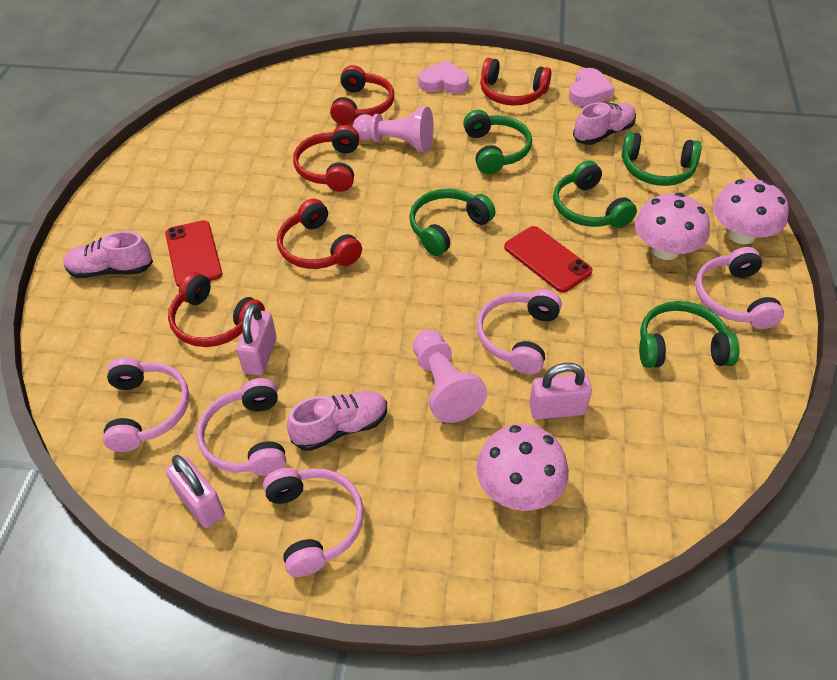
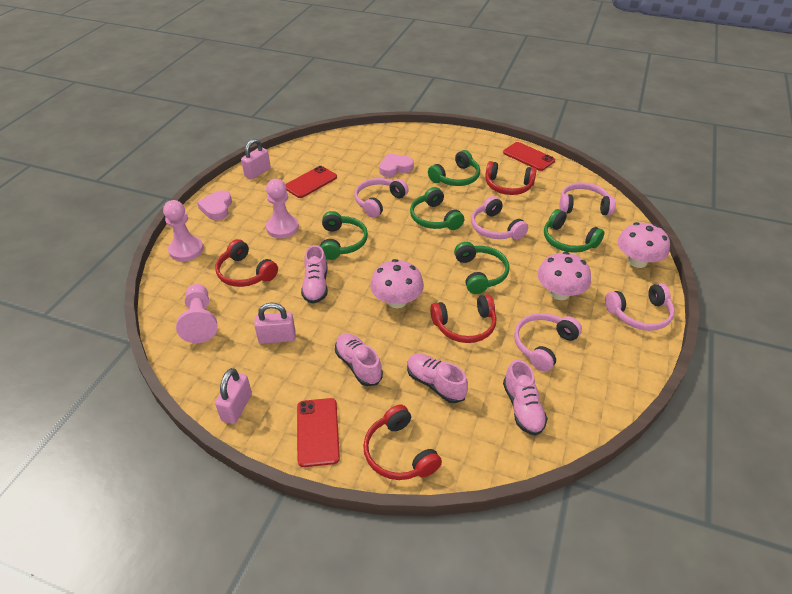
pink pawn: [353,106,434,152] [413,330,487,423] = 2 -> [163,200,204,261] [176,284,217,343] [266,179,299,238] = 3
pink shoe: [63,231,153,278] [287,391,387,451] [573,102,636,145] = 3 -> [301,245,328,304] [335,333,383,386] [407,354,468,403] [503,360,548,436] = 4
red headphones: [168,272,265,347] [277,199,362,269] [293,125,359,192] [330,65,394,125] [480,58,552,106] = 5 -> [215,239,278,287] [363,405,442,480] [430,294,496,343] [485,161,537,195] = 4
red phone: [165,220,222,287] [504,226,593,293] = 2 -> [285,166,337,198] [297,398,340,467] [503,142,555,171] = 3

